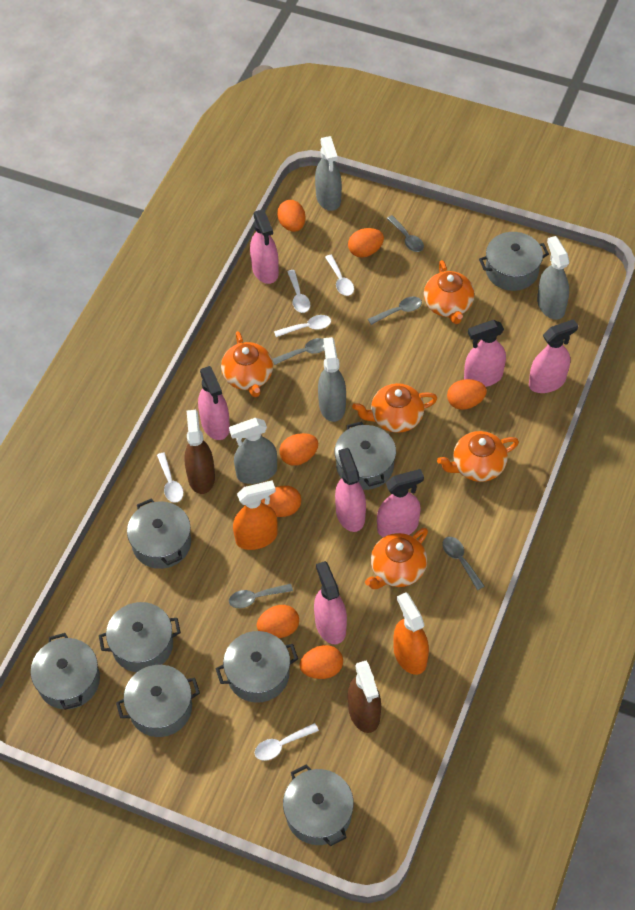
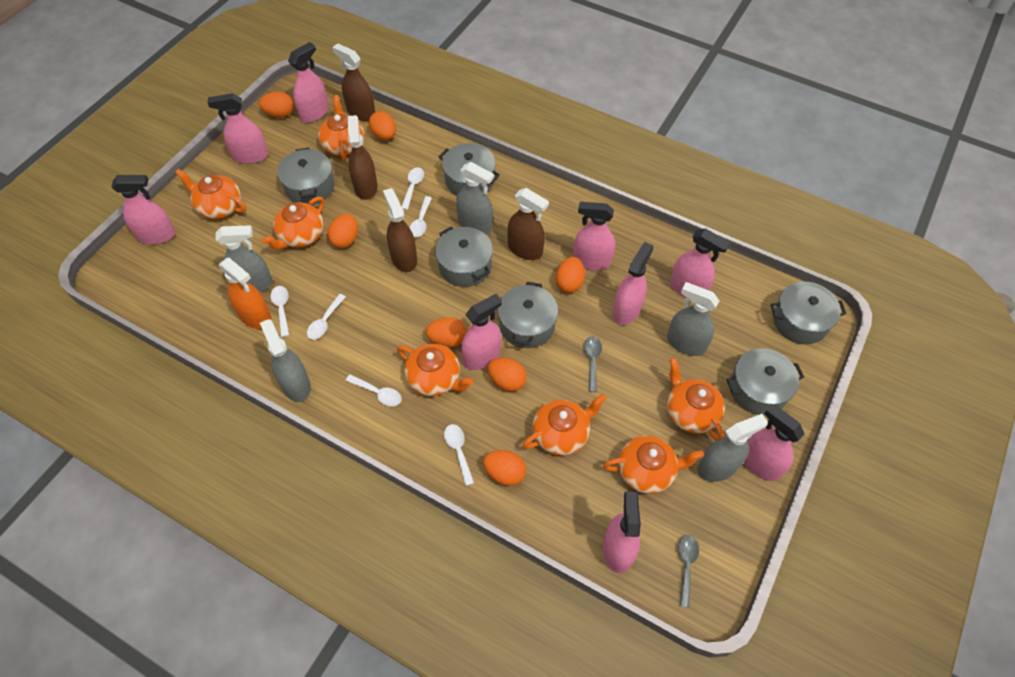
brown spray bottle: [184,410,215,494] [348,661,381,733] = 2 -> [332,43,375,121] [348,115,377,200] [383,188,417,272] [507,188,549,260] = 4
grey pot: [31,633,100,710] [99,602,181,672] [116,665,200,737] [127,498,191,569] [216,631,298,703] [283,764,354,846] [335,421,396,490] [479,232,549,291] = 8 -> [277,148,335,205] [435,227,493,287] [439,143,500,196] [498,282,558,348] [726,348,804,415] [771,282,846,344] = 6
grey spoon: [229,584,293,608] [272,338,324,365] [368,296,422,325] [387,215,424,252] [442,537,484,590] = 5 -> [584,336,602,392] [678,535,699,608] = 2
grey spray bottle: [229,418,277,484] [315,136,342,211] [318,337,346,422] [537,236,569,320] = 4 -> [215,225,272,292] [260,319,311,402] [456,162,494,234] [667,282,719,356] [697,414,768,482] = 5
orange spray bottle: [233,480,278,550] [393,593,429,675] = 2 -> [219,258,271,329] = 1
orange teapot: [221,331,273,397] [352,383,437,433] [365,528,428,589] [424,260,475,324] [437,431,519,482] = 5 -> [175,169,246,219] [262,197,324,250] [318,95,364,161] [397,344,473,396] [523,394,607,456] [603,436,704,494] [667,358,725,441] = 7
pink spray bottle: [198,366,230,440] [250,209,279,284] [314,561,347,644] [335,448,366,532] [377,469,424,537] [464,320,506,387] [529,319,578,393] = 7 -> [111,175,176,245] [208,93,268,164] [288,42,329,123] [461,294,502,370] [573,202,615,271] [603,492,641,574] [612,242,653,325] [670,228,730,298] [744,404,805,481] = 9
white spoon: [157,453,183,503] [255,723,319,761] [274,315,331,337] [287,270,310,313] [325,255,354,296] = 5 -> [271,286,289,337] [307,294,346,340] [346,374,402,407] [402,167,424,210] [409,196,432,237] [444,424,474,486] = 6

